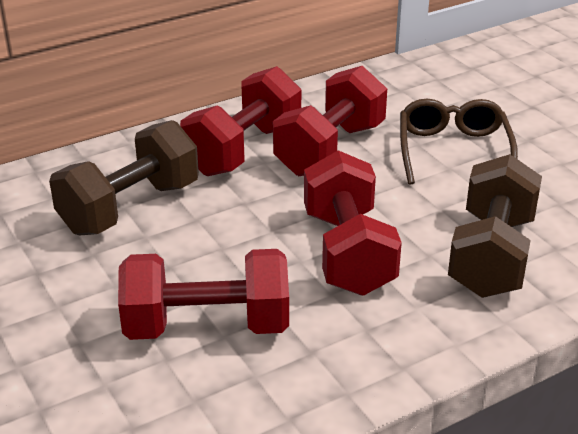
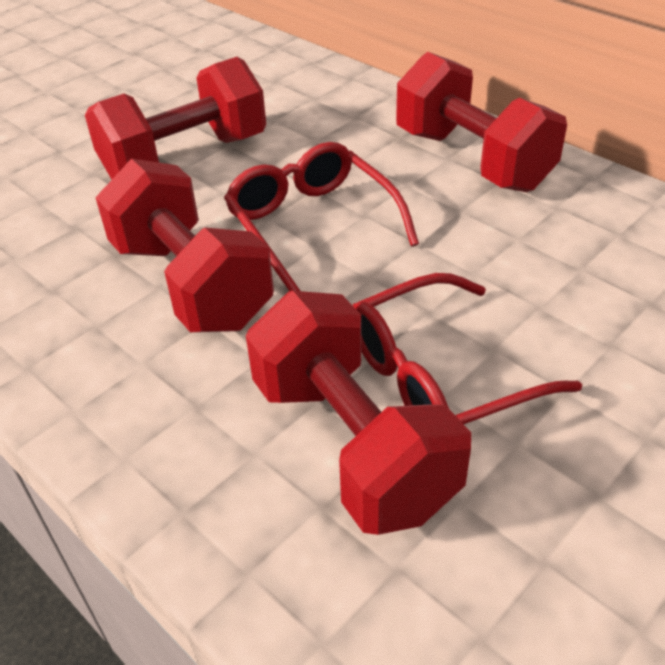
brown dumbbell: [49,120,199,235] [448,154,542,298] = 2 -> none = 0
brown glasses: [400,99,518,185] = 1 -> none = 0
red glasses: none = 0 -> [224,142,419,291] [352,273,582,424] = 2

